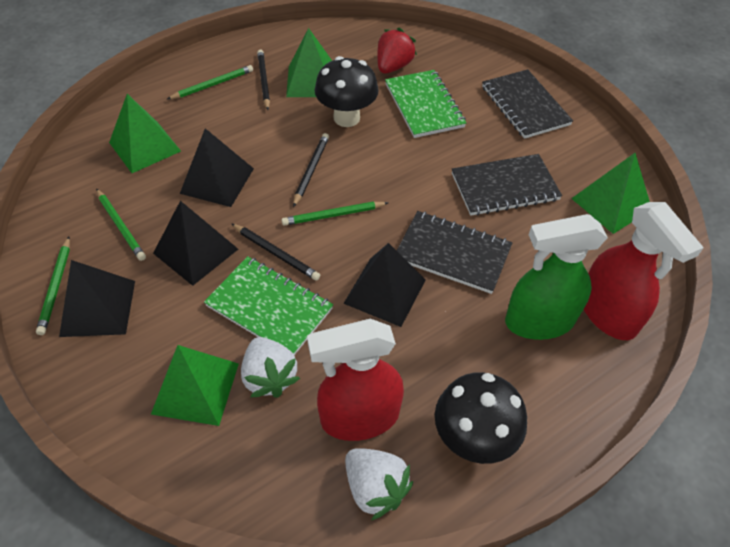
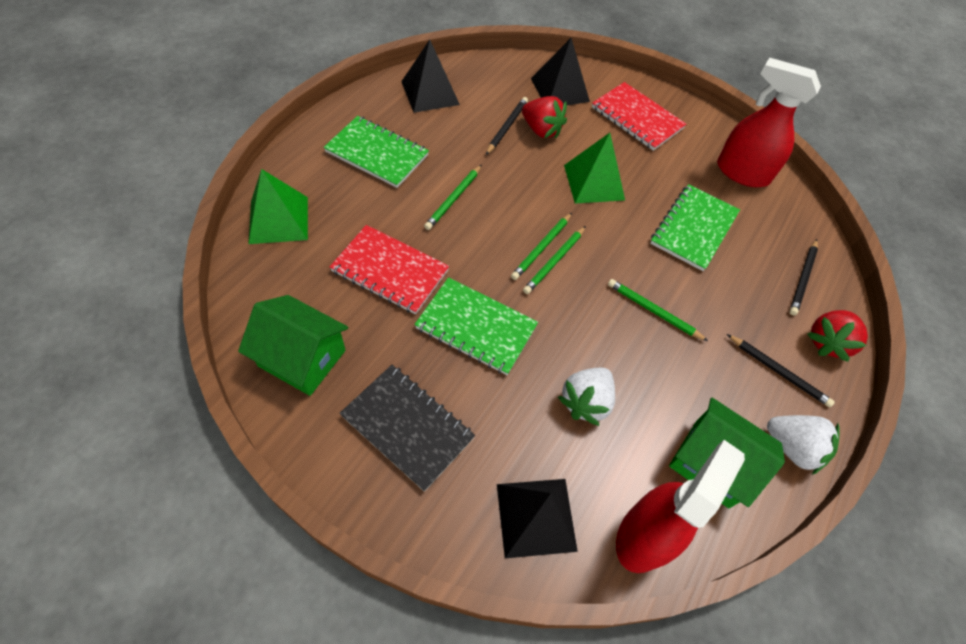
black mushroom: [315,56,379,127] [435,372,527,464] = 2 -> none = 0
black notebook: [397,211,512,294] [452,154,562,216] [482,69,573,139] = 3 -> [340,365,475,492] = 1
black pyramid: [59,260,135,337] [153,201,238,286] [180,128,254,207] [343,243,426,327] = 4 -> [401,40,460,113] [497,479,578,558] [531,38,590,105] = 3
green house: none = 0 -> [238,295,348,396] [669,398,785,508] = 2
green notebook: [204,256,333,355] [385,70,466,138] = 2 -> [324,116,429,188] [414,277,538,375] [650,184,740,271] = 3
green pyramid: [109,94,181,173] [151,345,239,426] [286,28,332,97] [571,153,650,234] = 4 -> [248,169,308,244] [564,133,625,204] = 2
green spray bottle: [505,214,608,340] = 1 -> none = 0
red notebook: none = 0 -> [330,225,449,314] [592,82,686,151] = 2
red strawberry: [377,28,417,74] = 1 -> [522,96,567,138] [807,310,868,362] = 2

